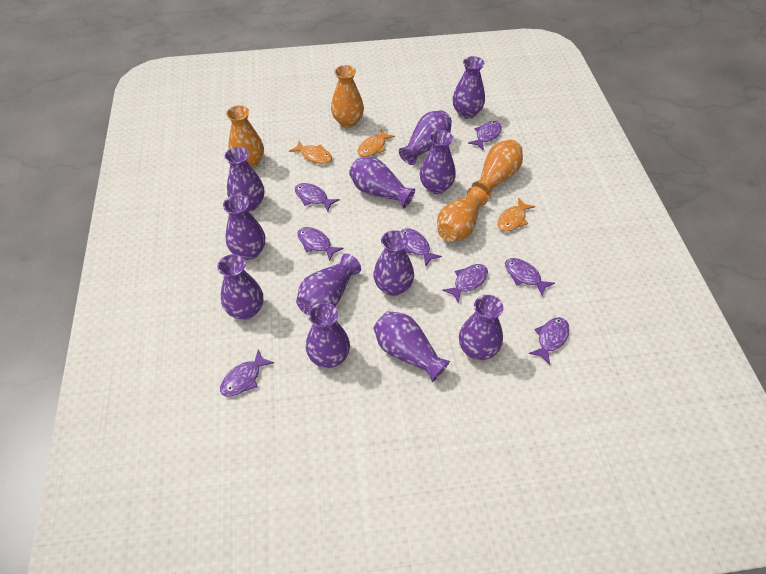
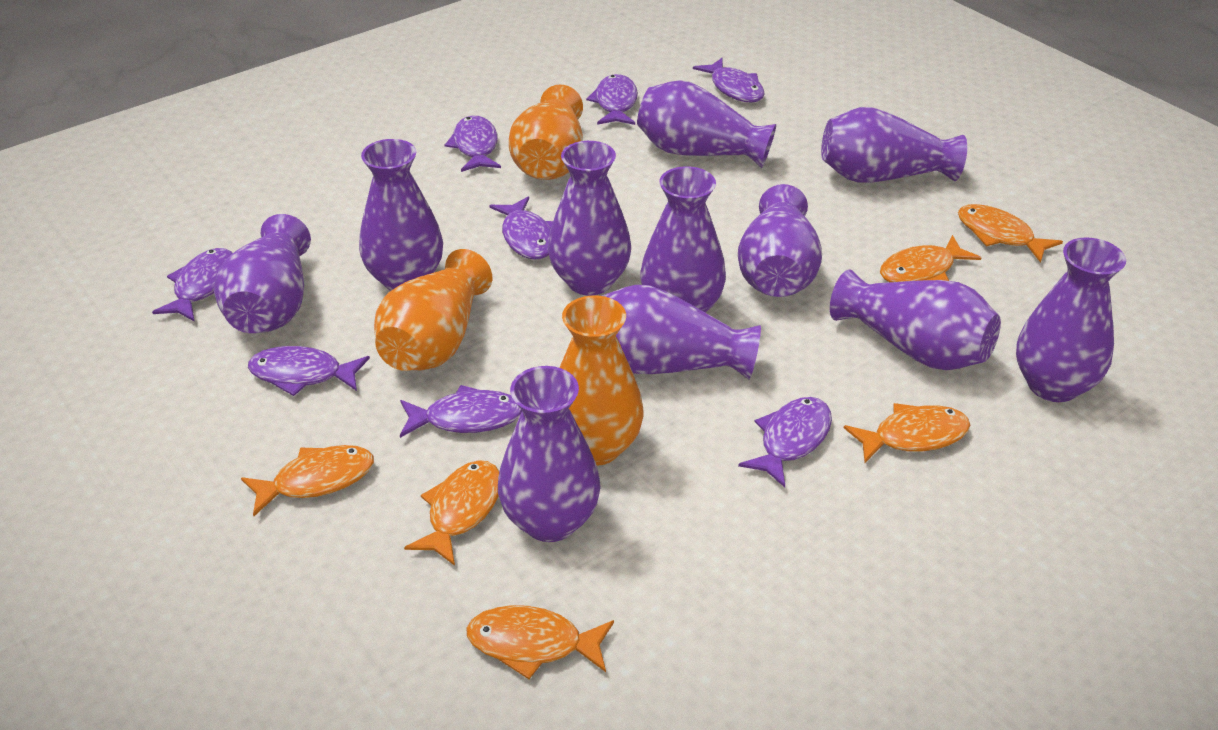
orange fish: [289,141,332,164] [358,129,395,157] [497,197,535,231] = 3 -> [241,445,374,516] [404,460,499,566] [466,605,614,679] [844,403,970,463] [880,235,981,282] [958,204,1063,263] = 6
orange vase: [226,105,264,168] [331,65,364,128] [437,187,488,242] [472,139,523,198] = 4 -> [374,249,492,371] [509,85,583,180] [559,295,643,466] = 3
purple vase: [217,254,263,320] [223,195,265,260] [224,147,264,211] [296,254,361,315] [306,302,350,368] [349,157,415,208] [373,230,414,296] [374,311,450,382] [399,110,452,165] [420,130,456,194] [453,56,485,119] [459,295,503,360] = 12 -> [214,214,311,333] [359,139,443,291] [498,366,601,542] [548,141,631,296] [601,285,761,379] [637,80,776,168] [640,166,726,313] [738,184,822,297] [821,107,967,183] [830,269,1001,370] [1016,237,1126,402] = 11

